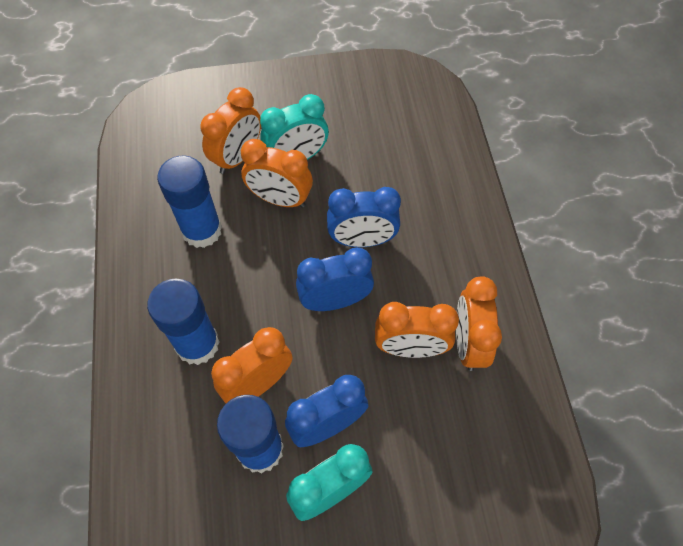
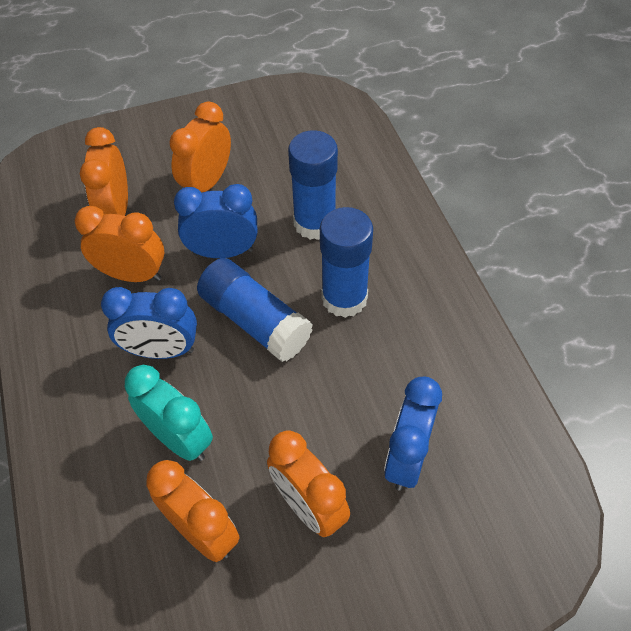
turquoise clock: [260,94,329,160] [286,444,373,521] = 2 -> [125,365,213,461] = 1

